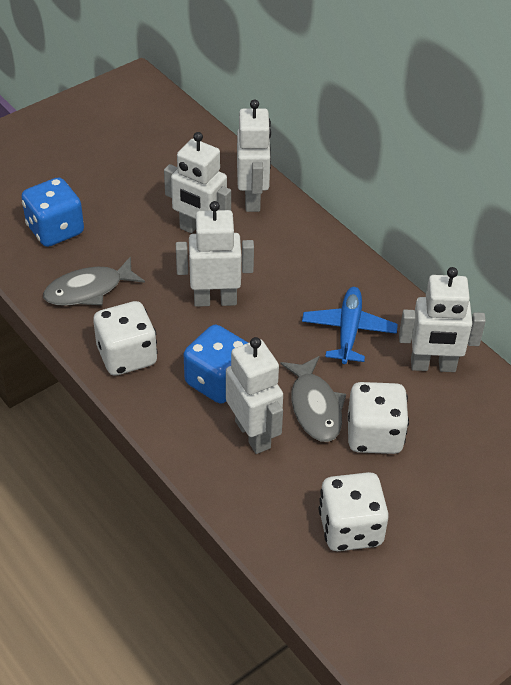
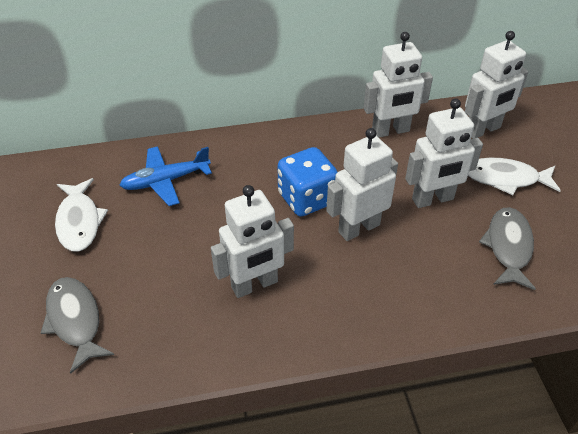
blue dice: [21,177,84,247] [184,325,248,404] = 2 -> [278,147,337,216] = 1
white dice: [93,301,158,376] [319,472,389,551] [348,382,409,454] = 3 -> none = 0
white fish: none = 0 -> [55,178,108,252] [468,158,561,195] = 2

